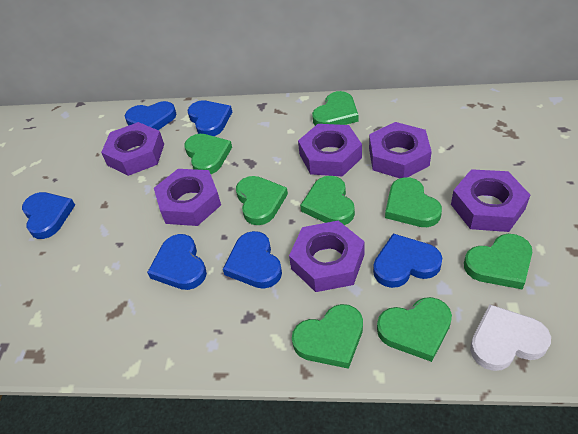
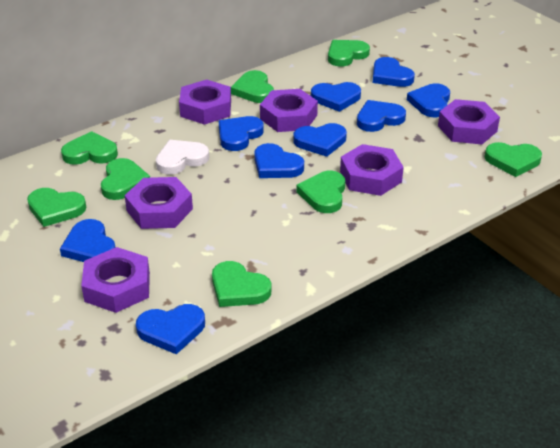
blue heart: [22,192,75,239] [125,101,176,130] [147,234,207,290] [188,100,232,136] [223,231,282,289] [373,233,442,288] = 6 -> [60,219,115,262] [136,304,205,354] [219,116,264,151] [254,143,304,178] [293,123,347,157] [311,82,361,112] [357,100,406,132] [373,57,415,87] [407,83,450,117] = 9

